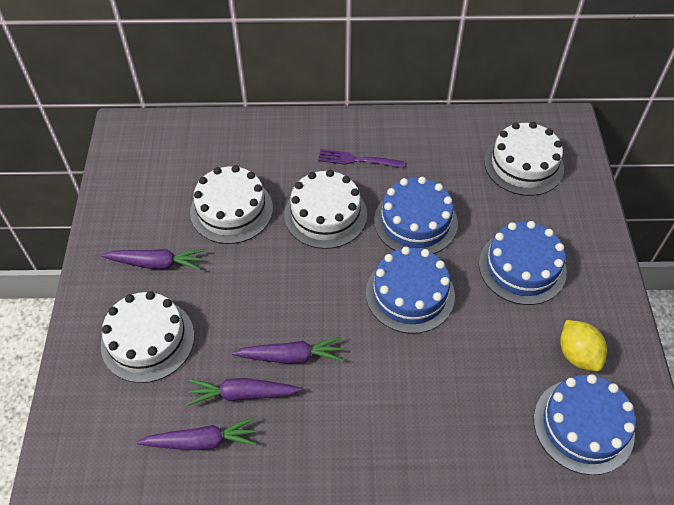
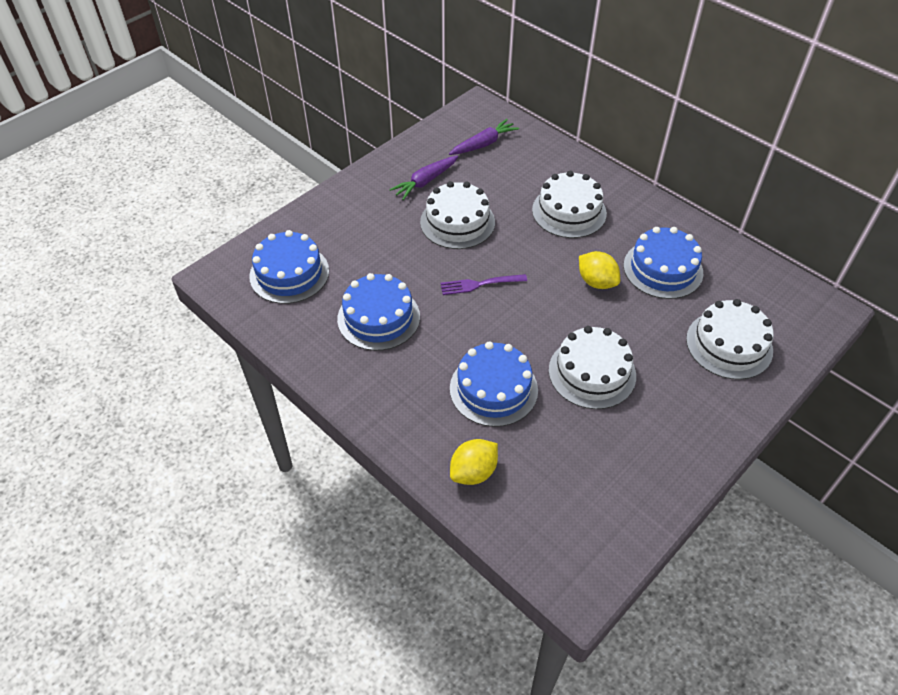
purple carrot: [101,249,204,270] [137,417,257,450] [187,378,302,406] [232,337,343,364] = 4 -> [389,155,458,200] [449,119,519,155] = 2
yellow lemon: [560,320,607,372] = 1 -> [450,439,498,485] [579,251,620,289] = 2

